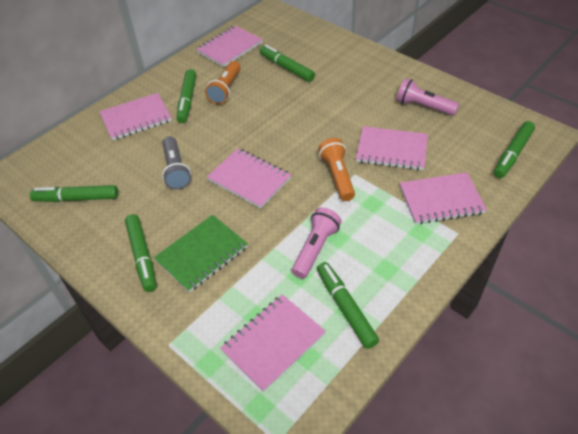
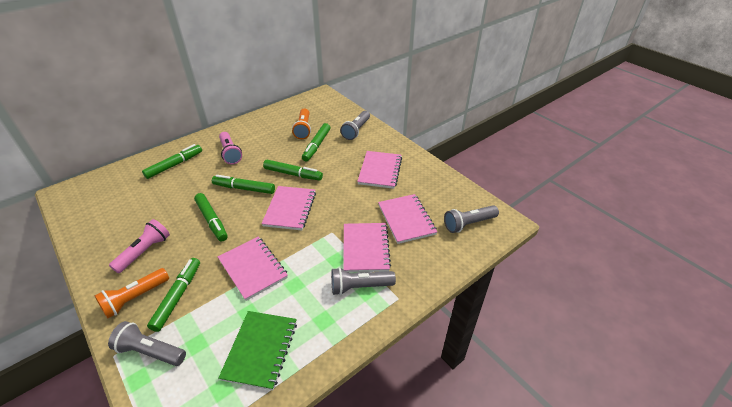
grey flashlight: [162,136,191,190] = 1 -> [108,321,186,366] [331,267,396,295] [340,111,370,140] [444,205,499,233] = 4
pink notebook: [99,93,172,141] [196,25,263,67] [207,148,291,208] [220,294,326,392] [356,126,428,170] [400,172,487,224] = 6 -> [218,237,288,301] [261,186,316,230] [343,223,391,272] [357,151,402,189] [378,194,437,244] = 5

